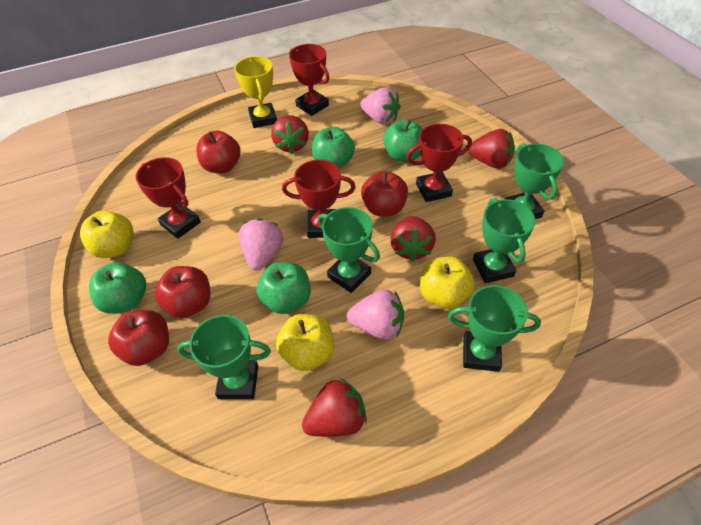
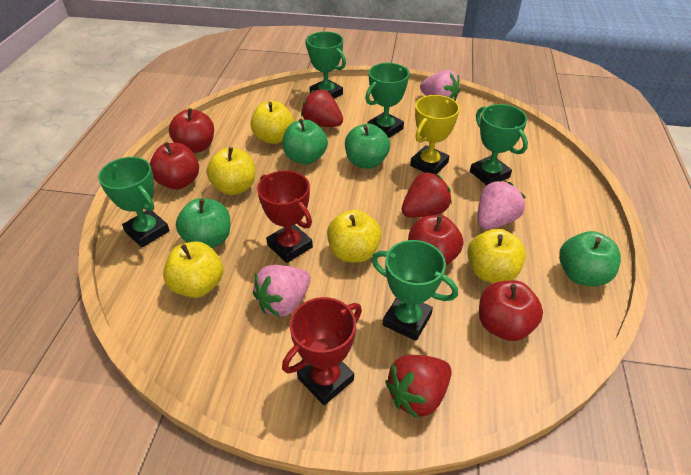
red strawberry: [271,115,309,154] [302,378,367,437] [390,216,436,262] [468,129,515,169] = 4 -> [301,89,343,127] [385,355,452,419] [402,172,452,218] = 3
red trophy: [136,157,201,239] [282,160,356,238] [289,44,330,116] [406,124,472,202] = 4 -> [257,170,313,263] [282,297,362,405] = 2
yellow apple: [80,210,133,258] [276,314,334,371] [420,257,475,309] = 3 -> [163,241,223,298] [206,147,255,195] [251,101,294,144] [327,210,382,263] [467,229,526,283] = 5

